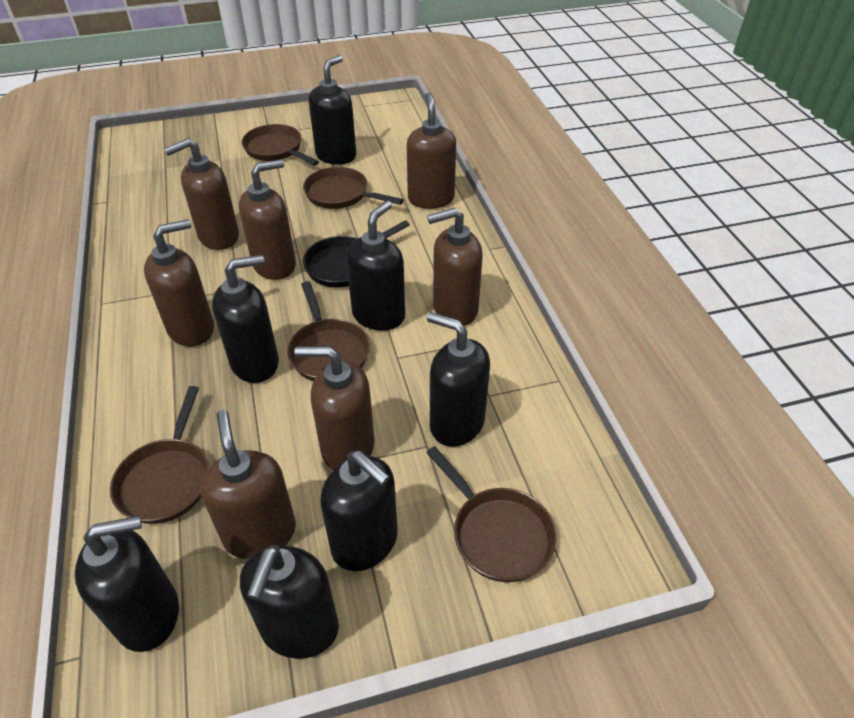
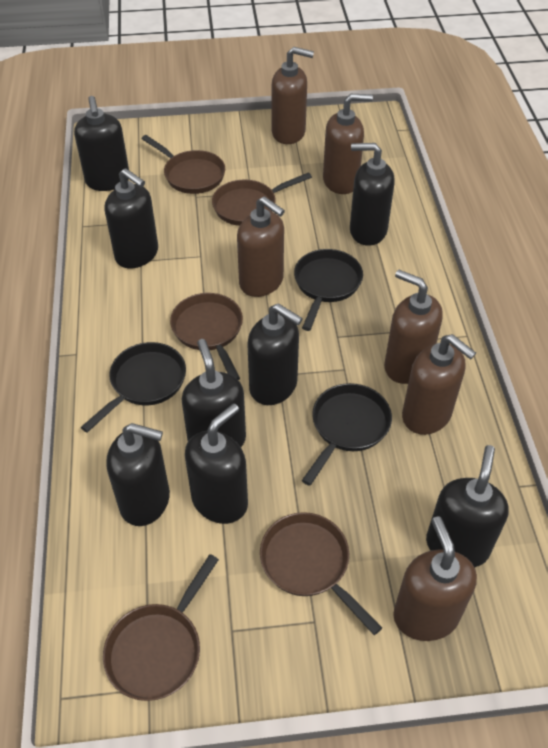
black pan: [303,220,410,288] = 1 -> [81,342,186,433] [294,249,363,331] [302,383,392,486] = 3
black soap dispenser: [75,516,179,652] [212,255,279,383] [240,545,339,659] [308,55,356,165] [320,451,398,571] [346,201,405,330] [427,312,490,447] = 7 -> [74,96,129,191] [105,168,158,268] [106,423,170,526] [182,339,246,447] [185,403,248,524] [247,303,303,405] [350,143,394,246] [426,445,509,567] = 8
brown soap dispenser: [144,219,214,346] [164,138,239,250] [200,410,296,560] [239,159,296,280] [294,346,375,470] [407,92,456,209] [427,208,483,326] = 7 -> [237,196,285,297] [272,47,314,144] [323,94,373,194] [384,270,443,384] [393,516,477,641] [402,334,476,435] = 6

